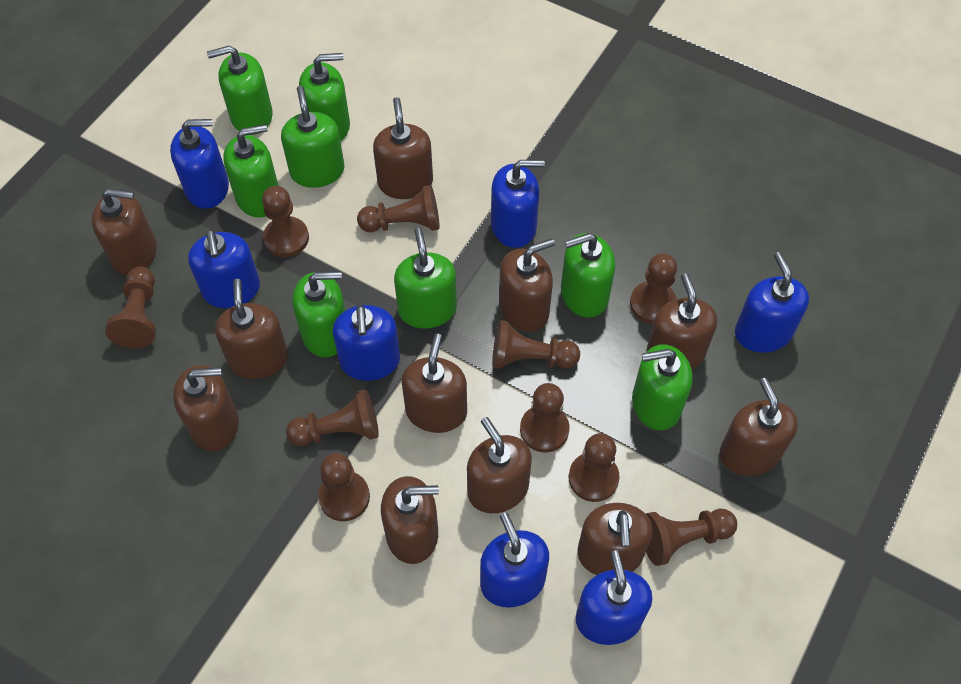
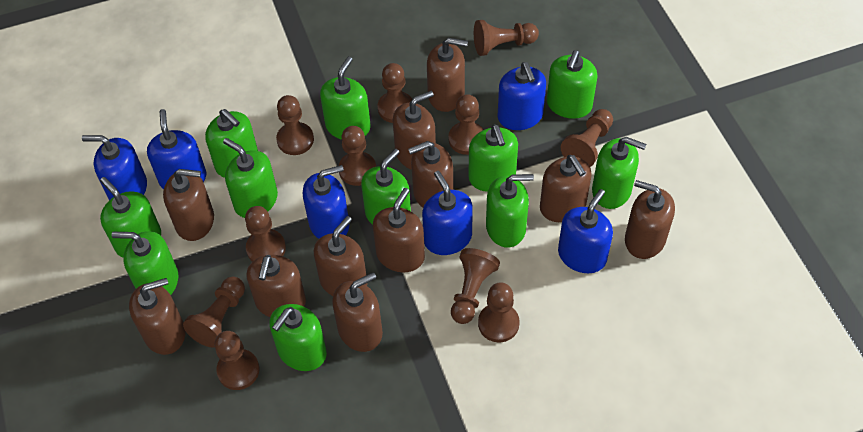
blue soap dispenser: [170,119,229,209] [188,230,260,308] [332,305,400,381] [480,513,549,607] [491,160,545,248] [576,550,652,645] [735,252,809,353] = 7 -> [82,135,147,200] [147,109,206,189] [303,165,349,239] [422,171,473,255] [497,62,546,130] [558,189,613,273] = 6
brown pawn: [105,266,156,349] [262,186,309,257] [286,389,379,446] [318,453,370,521] [357,185,440,232] [492,320,580,369] [520,383,569,453] [569,433,620,502] [630,253,677,324] [646,509,737,566] = 10 -> [183,276,245,348] [214,331,259,390] [245,206,286,262] [276,95,314,155] [339,126,376,186] [377,63,412,123] [448,94,484,155] [451,248,500,324] [474,20,539,56] [478,283,520,342] [561,109,613,167] = 11
green soap dispenser: [207,46,273,135] [223,124,279,218] [281,86,344,188] [292,271,345,357] [299,53,350,141] [394,228,457,329] [561,233,615,318] [632,344,693,430] = 8 -> [100,177,161,257] [112,231,178,295] [205,109,258,178] [223,138,278,218] [270,304,327,371] [320,57,370,140] [361,149,411,225] [469,124,518,192] [486,174,534,248] [547,50,598,119] [592,137,646,209] = 11

